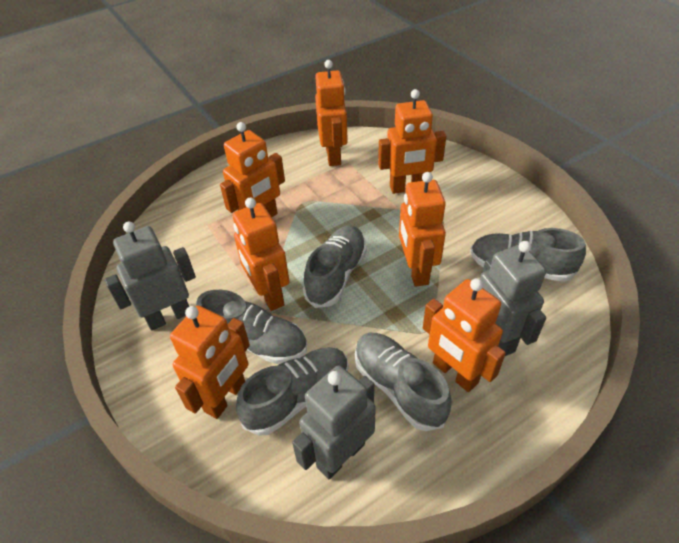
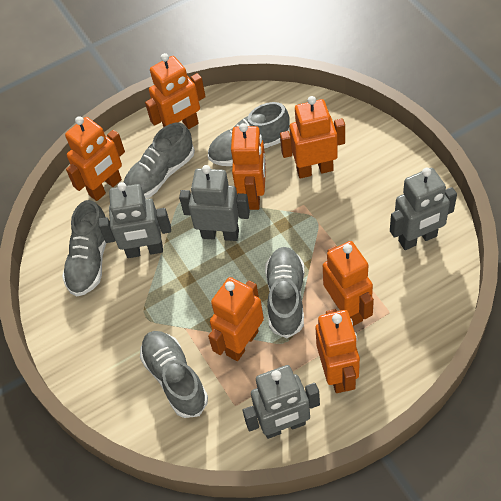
grey robot: [105,222,196,331] [292,365,376,480] [480,241,546,356] = 3 -> [98,182,171,258] [179,165,250,241] [243,365,320,439] [390,167,457,250] = 4

